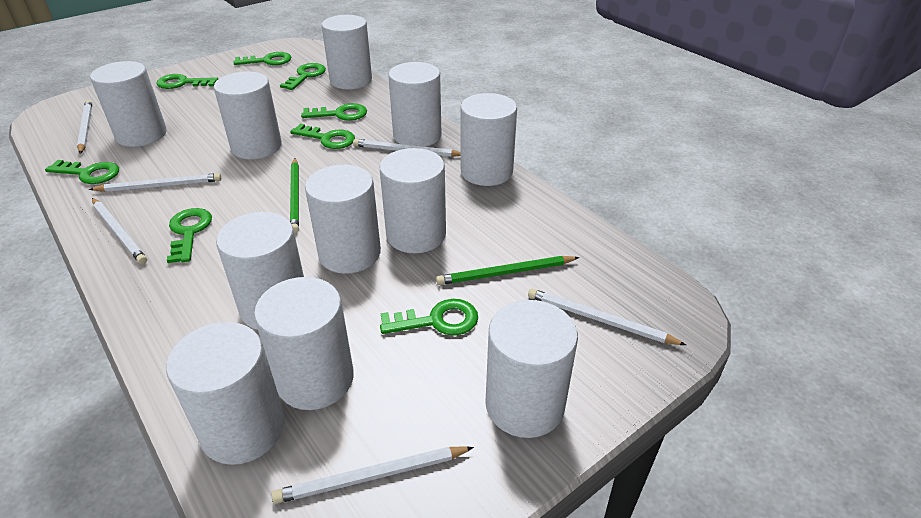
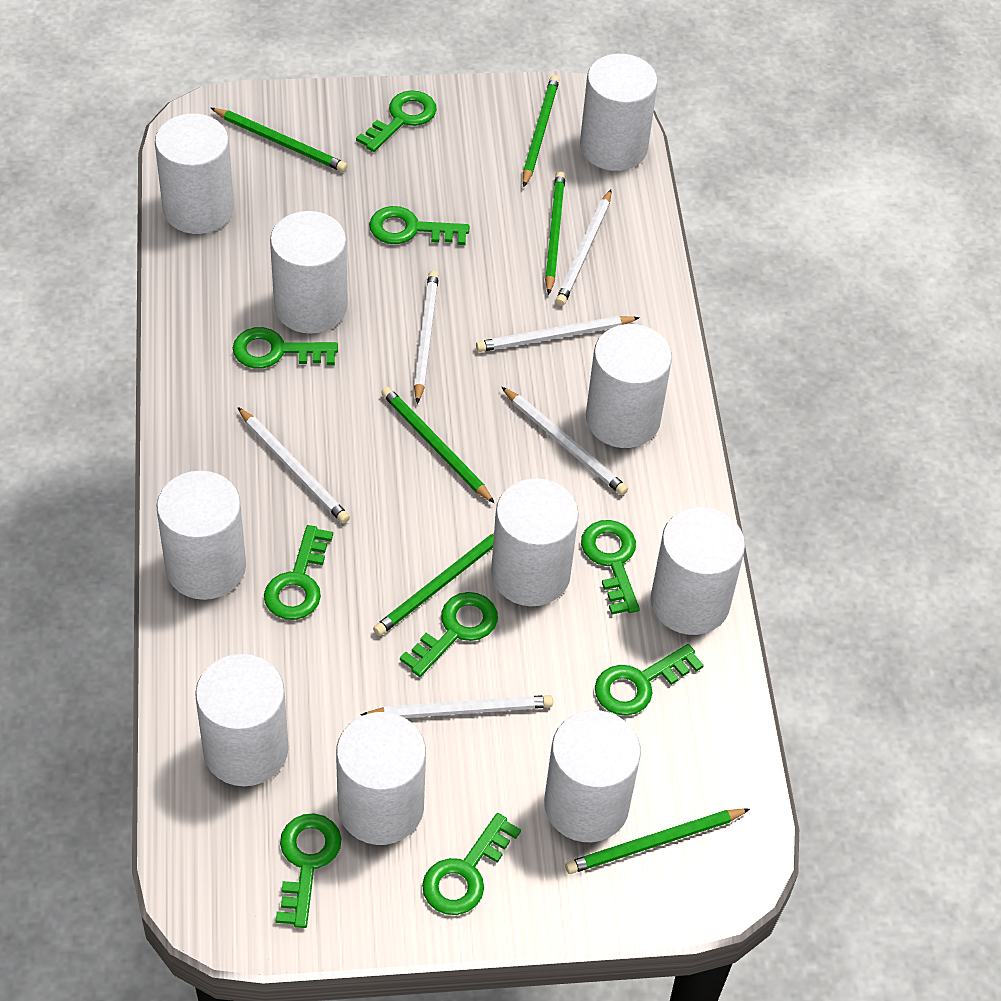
green key: [45,160,119,184] [156,74,218,89] [167,208,212,263] [234,52,291,65] [280,63,326,90] [290,124,355,149] [301,103,367,121] [380,299,478,335] = 8 -> [233,327,338,368] [264,525,333,620] [276,813,342,928] [356,90,437,152] [369,206,470,245] [400,592,498,677] [422,813,521,915] [581,520,640,615] [595,644,704,716] = 9
green pencil: [290,158,299,233] [436,256,579,285] = 2 -> [211,108,347,172] [373,533,494,636] [381,387,495,504] [523,75,559,187] [545,171,565,295] [565,809,750,874] = 6
white cylinder: [90,61,167,147] [166,322,285,465] [214,71,282,159] [216,212,304,330] [254,277,354,410] [305,165,381,274] [322,15,372,89] [380,148,446,253] [388,62,442,147] [461,93,517,186] [485,300,578,438] = 11 -> [155,114,234,234] [157,471,246,600] [195,654,289,786] [270,211,348,334] [336,712,426,845] [491,478,579,606] [544,710,641,842] [580,54,658,171] [586,324,672,448] [651,507,745,635] = 10

